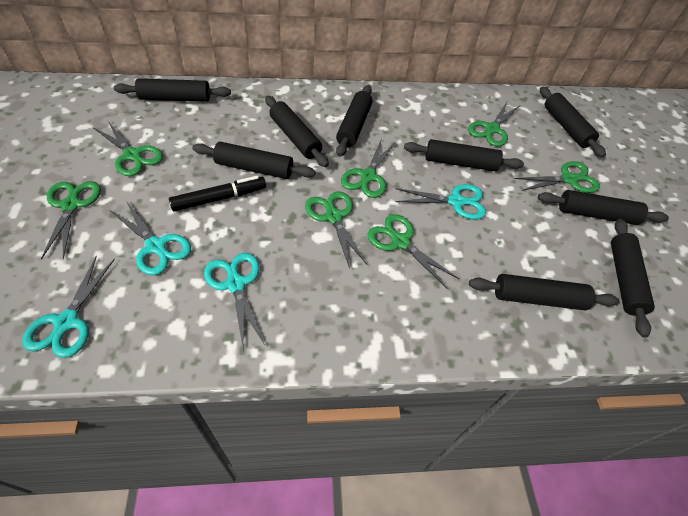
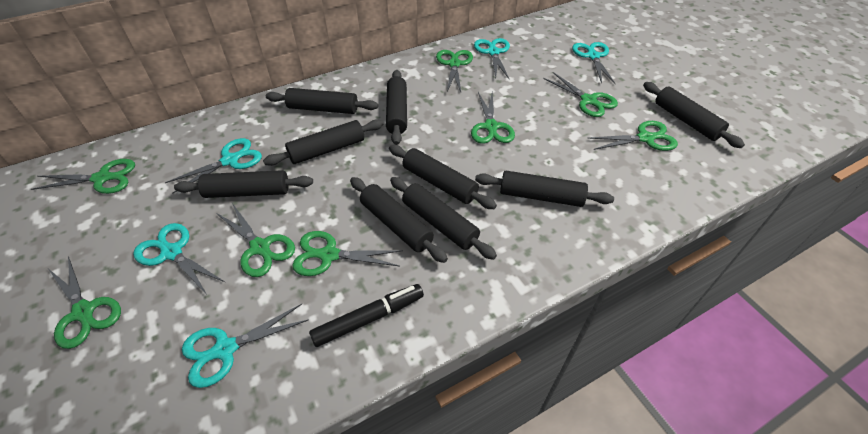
green scissors: [41,181,101,259] [94,121,163,176] [305,191,367,268] [341,138,396,198] [367,214,459,289] [468,102,519,147] [514,161,600,193] = 7 -> [31,159,135,194] [48,256,121,349] [216,203,295,277] [292,231,403,276] [436,50,473,92] [471,91,515,144] [543,72,618,117] [588,121,678,151] = 8
turquoise scissors: [22,256,115,358] [111,202,191,275] [204,253,265,347] [395,184,486,220] = 4 -> [133,223,226,296] [165,138,262,194] [182,304,309,388] [474,38,510,79] [572,42,616,84] = 5

